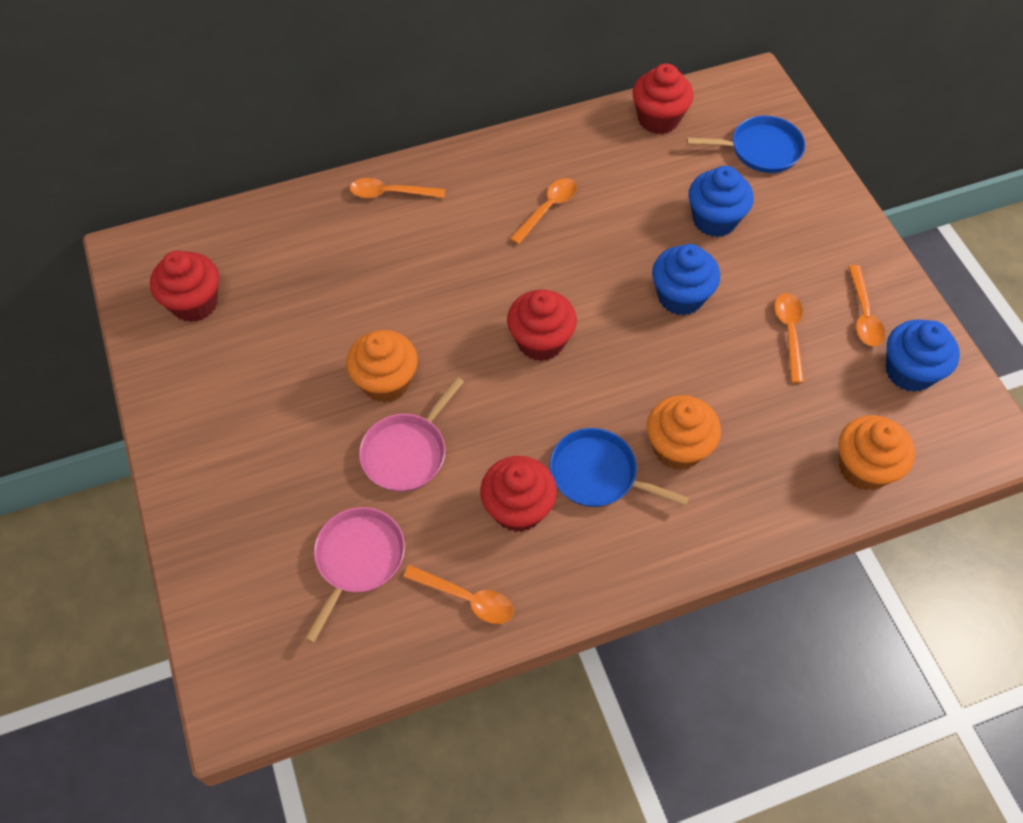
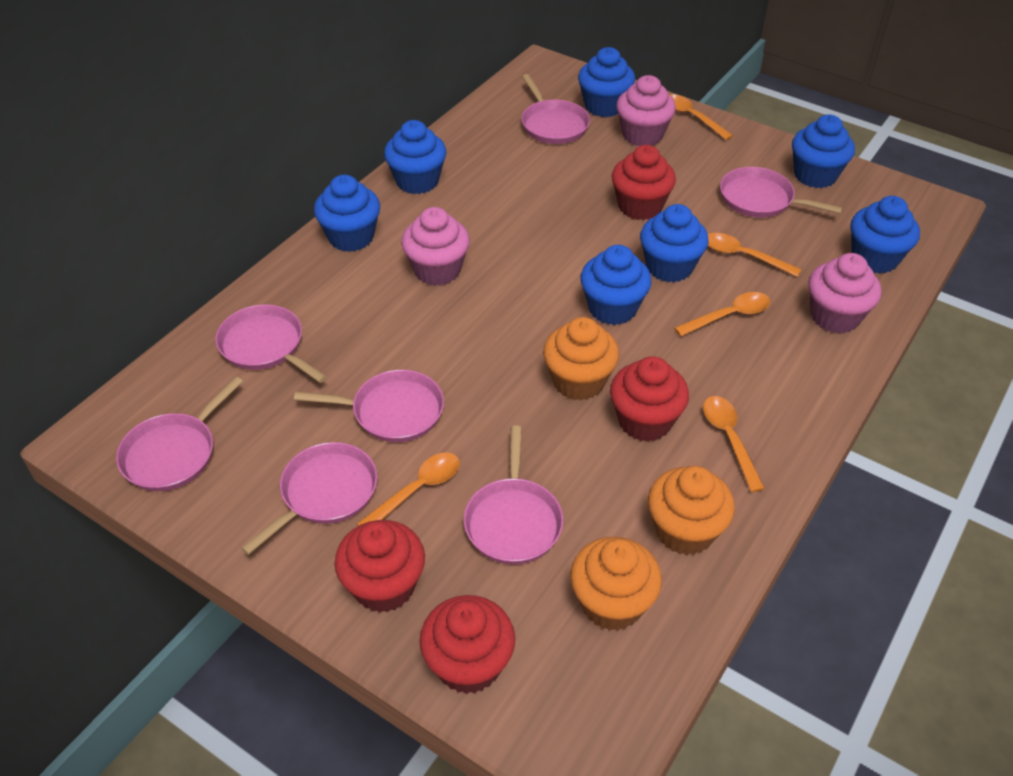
blue cupcake: [652,244,720,316] [688,166,754,237] [886,319,960,392] = 3 -> [314,175,380,252] [384,120,446,194] [578,47,635,117] [580,245,651,325] [640,204,708,282] [792,115,855,188] [851,196,920,274] = 7
blue pan: [550,428,689,507] [687,115,805,173] = 2 -> none = 0
pink cupcake: none = 0 -> [401,207,470,286] [616,75,676,146] [808,253,882,333] = 3
pink pan: [305,507,405,643] [359,377,464,492] = 2 -> [116,377,243,491] [215,304,327,383] [241,442,377,555] [294,370,444,442] [464,426,563,565] [521,74,590,144] [720,167,843,218] = 7

